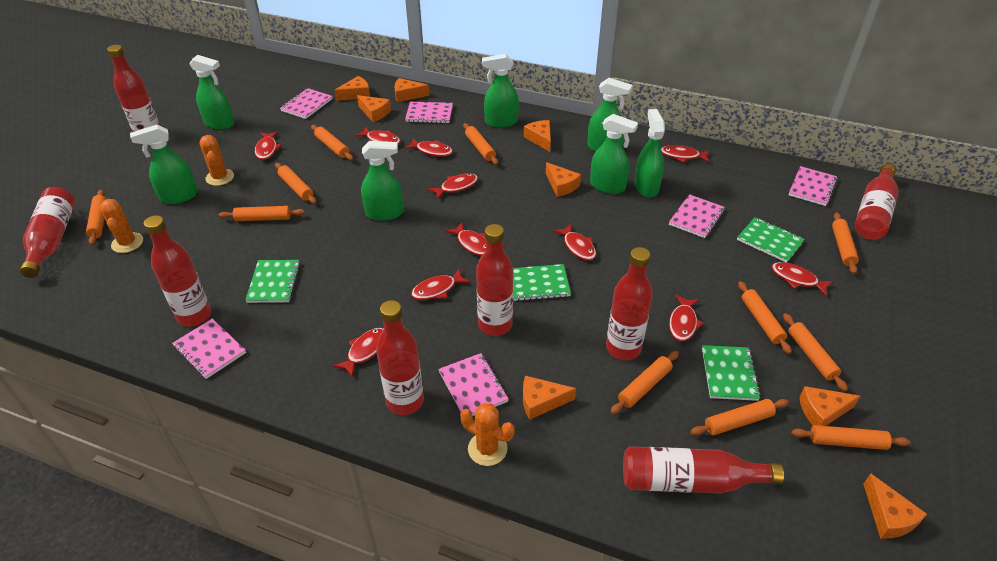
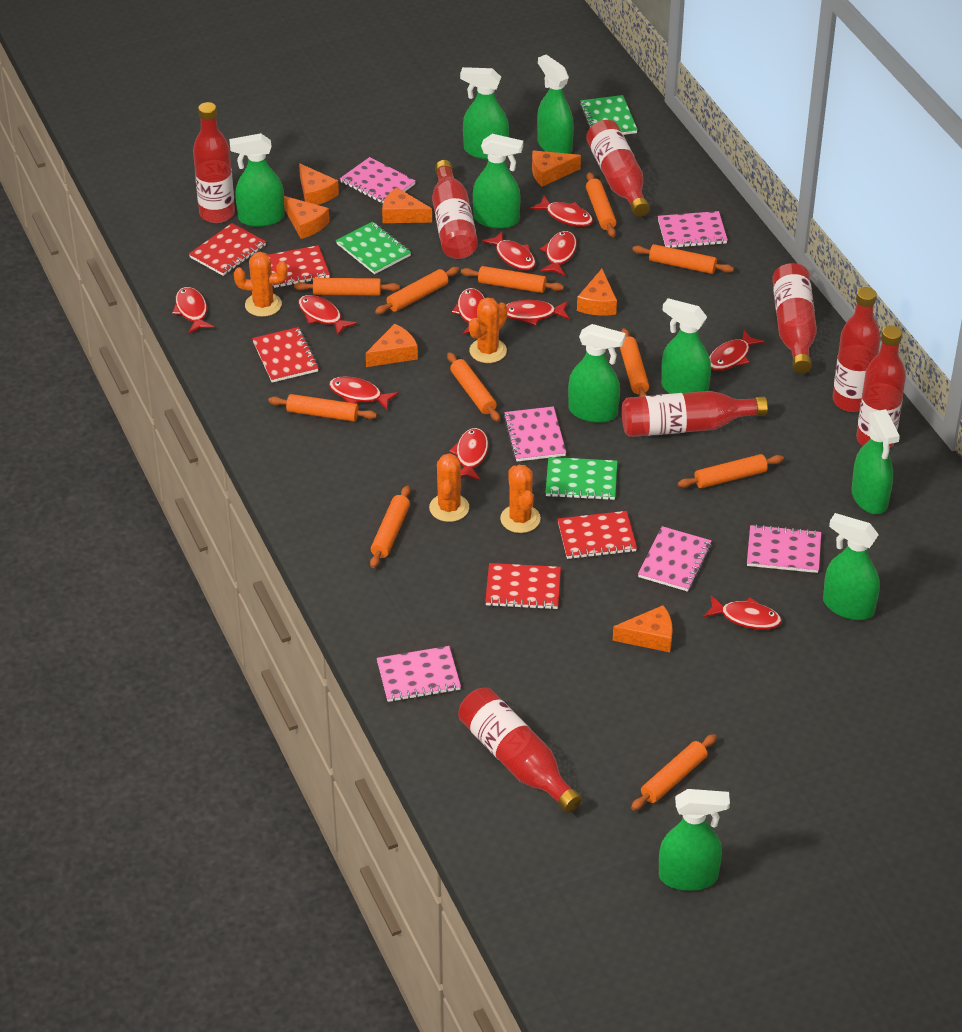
green notebook: [245,260,300,303] [513,264,571,301] [702,345,761,401] [737,217,805,263] = 4 -> [336,221,411,274] [545,457,617,500] [580,95,638,135] = 3
green spray bottle: [130,125,198,204] [189,55,235,130] [361,141,403,221] [482,54,519,128] [587,78,632,152] [590,114,638,194] [635,109,665,197] = 7 -> [229,133,285,227] [460,67,509,159] [473,134,523,229] [537,55,574,154] [568,324,625,423] [659,789,730,891] [661,298,711,394] [823,513,880,620] [852,409,900,514] = 9
orange cactus: [100,199,143,253] [199,135,234,186] [460,403,514,466] = 3 -> [234,252,288,317] [429,453,469,522] [469,297,508,363] [500,465,541,533] = 4
orange cheese: [334,76,370,101] [357,95,391,122] [394,78,429,102] [523,376,576,420] [524,120,551,152] [546,162,581,197] [799,386,860,426] [863,473,927,539] = 8 -> [284,196,329,239] [299,163,339,205] [366,324,418,367] [382,187,432,223] [532,150,581,187] [577,269,617,316] [613,605,672,652] = 7
red notebook: none = 0 -> [189,223,266,276] [252,327,319,383] [268,245,330,289] [485,563,561,610] [558,511,637,559] = 5

